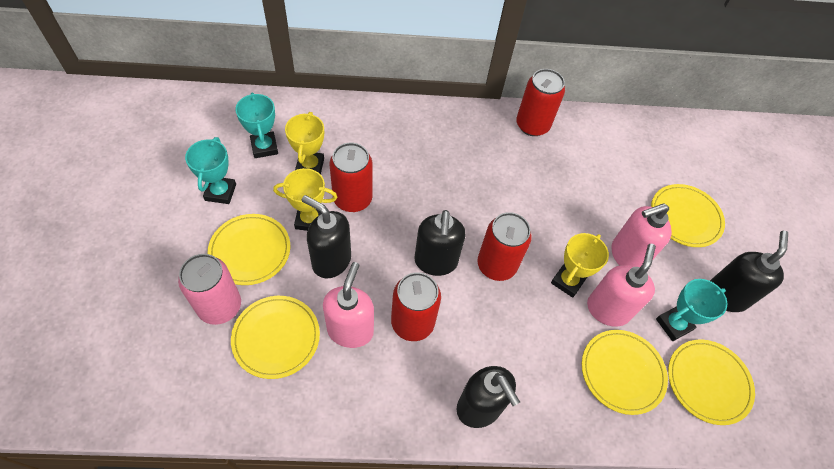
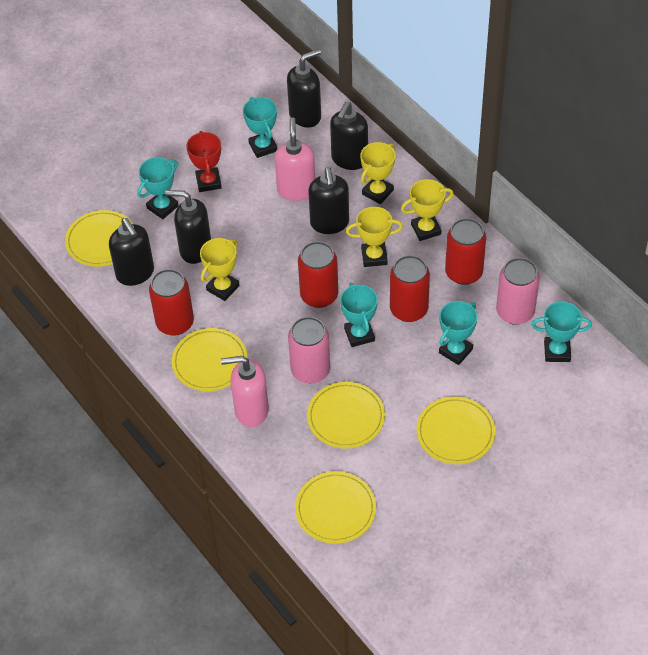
black soap dispenser: [302,195,351,278] [415,210,466,276] [457,366,520,428] [710,230,788,312] = 4 -> [109,218,154,286] [165,190,211,264] [287,49,321,128] [308,167,349,234] [330,102,368,170] = 5
pink can: [178,254,241,325] = 1 -> [288,317,330,384] [496,258,540,325] = 2
pink soap dispenser: [323,262,374,348] [587,244,656,326] [612,203,672,267] = 3 -> [221,356,269,427] [275,117,315,201] = 2
red trophy: none = 0 -> [186,131,222,192] = 1
turquoise trophy: [185,137,236,204] [235,93,278,158] [656,279,727,341] = 3 -> [137,157,179,219] [243,97,277,158] [340,283,378,347] [439,301,477,365] [531,301,592,362] = 5
yellow trophy: [273,168,337,231] [285,112,324,175] [551,233,609,298] = 3 -> [200,238,239,301] [346,207,403,267] [360,142,395,204] [401,179,453,241] = 4

